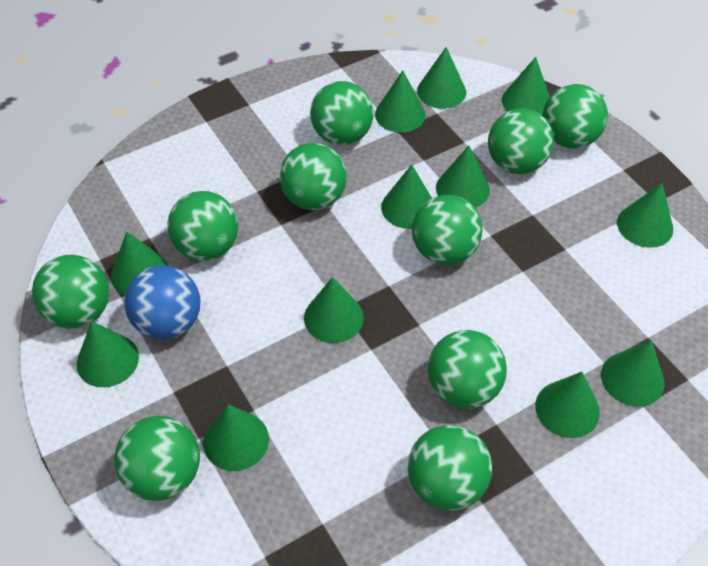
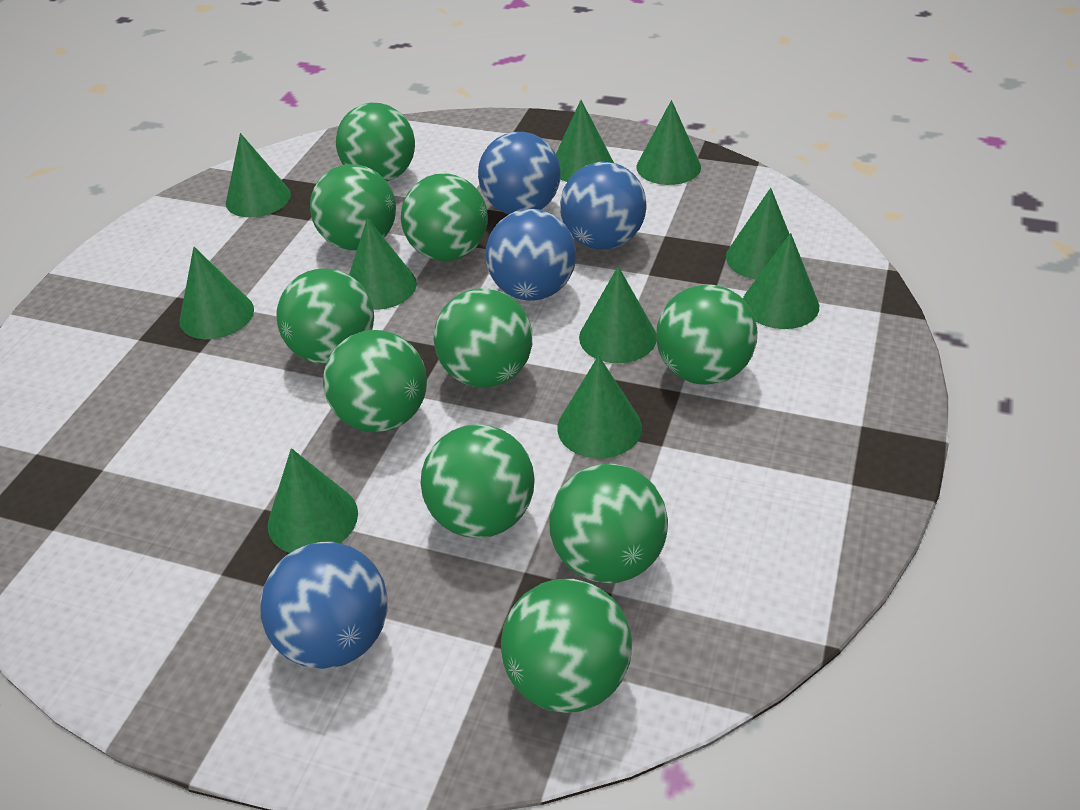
blue ball: [124,265,200,340] = 1 -> [261,542,388,669] [478,132,561,214] [486,209,576,301] [560,162,646,249] = 4
green cone: [77,321,139,387] [111,232,168,295] [203,405,269,471] [304,277,364,343] [375,70,425,133] [381,164,432,229] [417,47,466,109] [436,146,490,208] [502,57,550,116] [535,372,600,438] [601,340,664,407] [617,183,673,248] = 12 -> [180,247,254,339] [226,133,291,217] [268,448,358,553] [349,218,417,310] [556,100,614,182] [558,355,642,459] [579,266,656,363] [637,100,701,185] [726,188,789,280] [743,233,819,329] = 10

